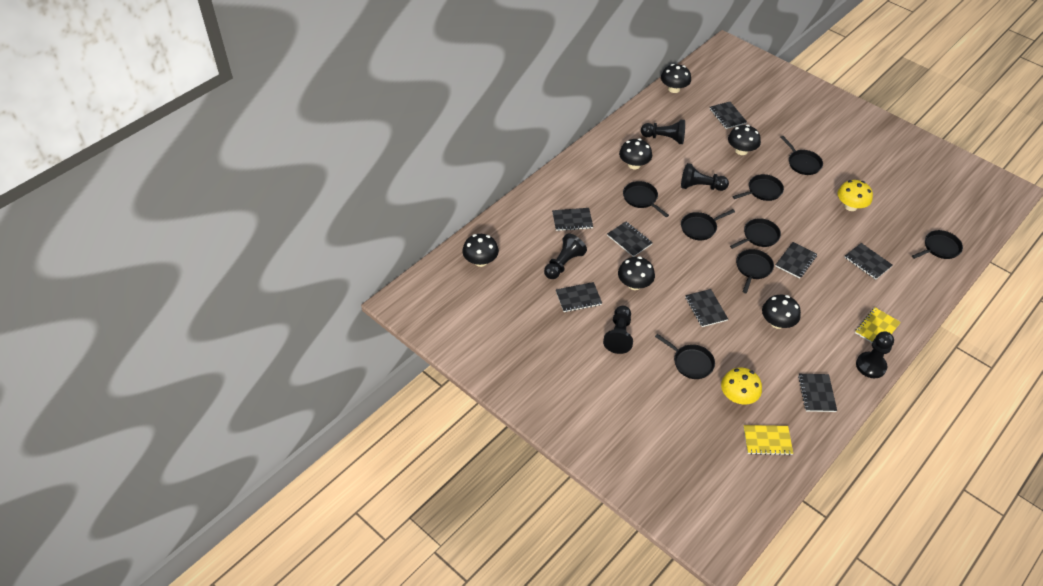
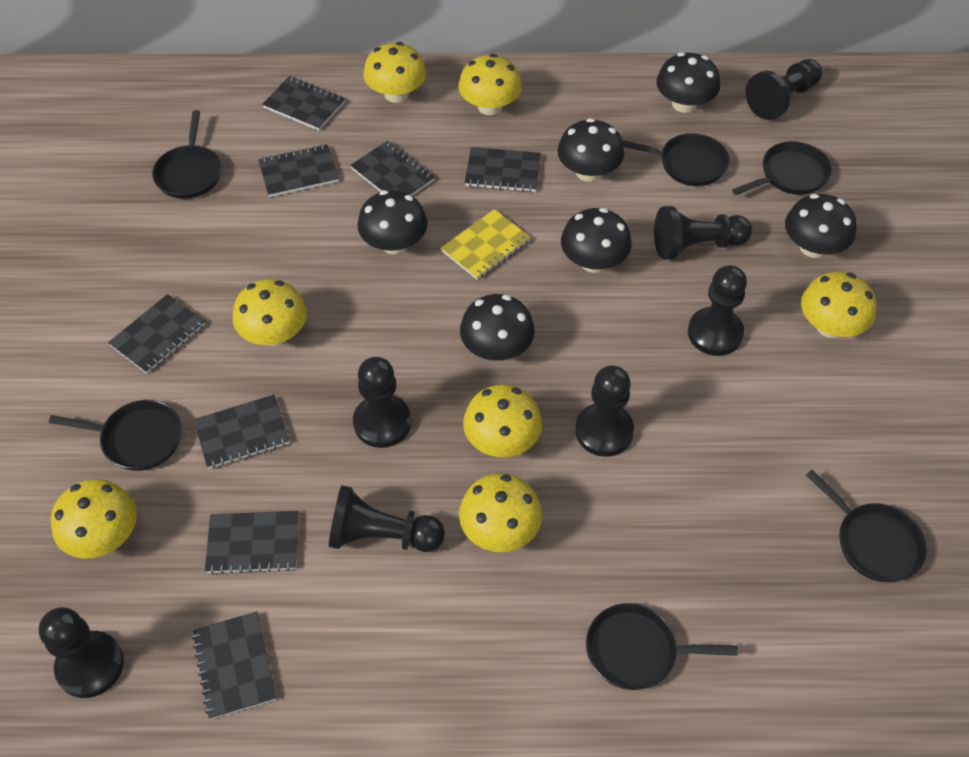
black pan: [623,181,669,217] [655,334,715,379] [681,209,735,240] [730,218,781,249] [733,174,784,201] [736,249,774,293] [780,136,823,175] [912,230,963,259] = 8 -> [49,400,182,471] [152,110,221,199] [586,603,738,690] [622,133,729,186] [732,141,832,195] [806,470,927,582] = 6
black pawn: [544,233,587,279] [603,306,633,354] [641,120,685,144] [681,163,729,191] [856,332,894,378] = 5 -> [39,607,124,698] [329,485,445,552] [353,357,411,448] [575,366,634,457] [654,206,752,260] [688,265,747,356] [746,59,822,120] = 7
yellow mushroom: [721,368,762,405] [838,180,873,211] = 2 -> [51,479,137,559] [233,279,307,346] [363,42,427,103] [458,54,522,115] [459,473,542,552] [463,385,542,457] [801,272,876,338] = 7
yellow notebook: [743,425,793,455] [855,308,901,343] = 2 -> [441,209,531,280] = 1

